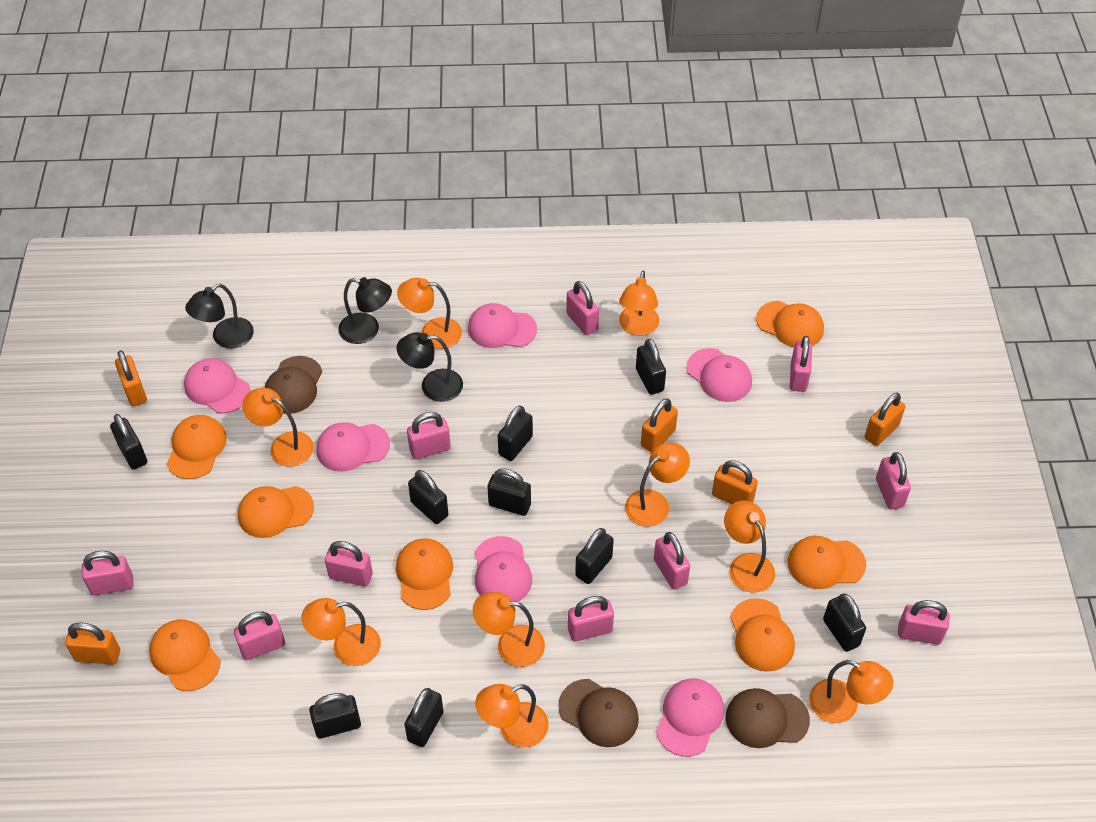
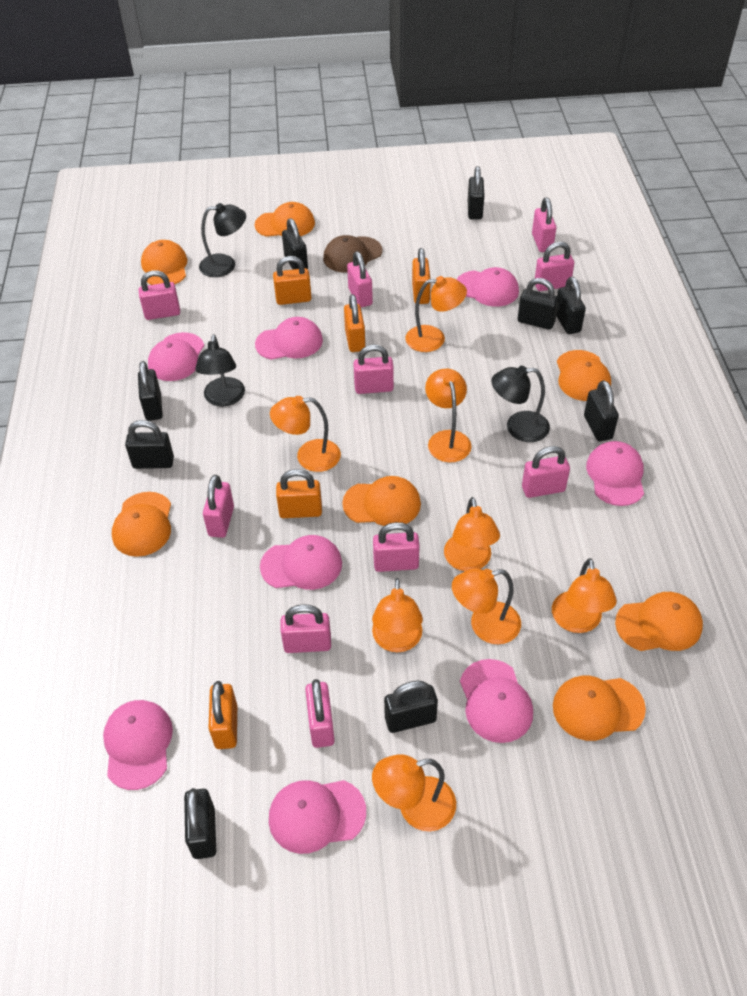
brown cap: [264,356,322,414] [558,679,639,747] [726,688,810,748] = 3 -> [323,235,382,273] = 1
orange lamp: [242,388,314,467] [302,598,381,666] [397,278,462,349] [473,592,545,667] [475,684,548,747] [619,271,659,336] [625,442,690,527] [724,501,775,593] [809,660,893,723] = 9 -> [270,396,341,472] [372,578,423,652] [372,754,456,831] [405,276,467,352] [425,369,472,462] [444,497,500,571] [452,569,521,644] [552,558,617,633] = 8
pink cap: [184,359,251,413] [316,422,390,472] [468,303,537,348] [475,536,532,602] [656,679,724,757] [686,348,752,402] = 6 -> [103,700,173,790] [148,332,204,381] [255,317,323,360] [260,535,342,590] [269,780,366,854] [456,267,519,307] [460,659,533,743] [586,441,644,506] = 8

